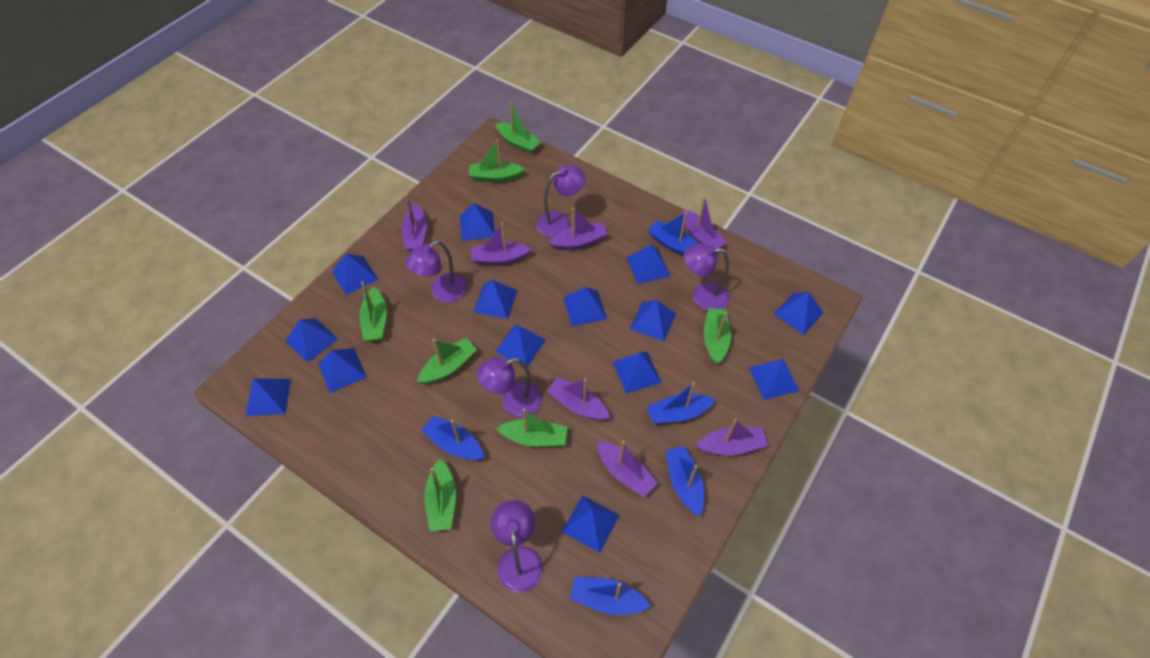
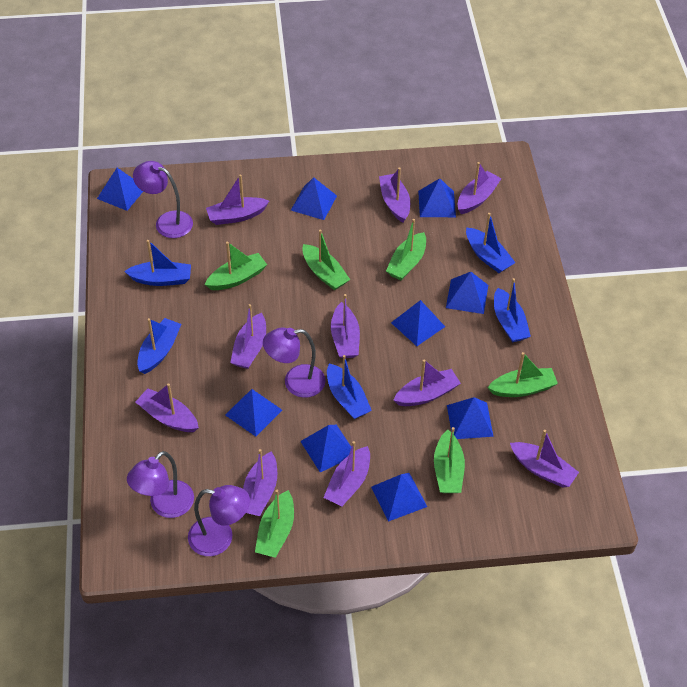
blue pyramid: [245,378,291,416] [286,318,338,362] [318,348,367,393] [332,253,379,295] [460,203,495,241] [473,280,518,319] [495,325,546,367] [562,495,620,553] [563,287,607,326] [613,352,662,394] [626,244,670,284] [630,300,676,342] [749,359,799,400] [774,292,824,335] = 14 -> [97,168,143,211] [225,389,282,437] [291,177,337,220] [300,425,351,472] [371,473,427,522] [391,300,445,346] [418,178,456,217] [446,272,488,314] [447,397,494,439] = 9
green boat: [359,282,387,341] [417,338,477,384] [424,459,456,531] [469,139,525,182] [496,102,541,154] [496,408,568,446] [704,308,731,364] = 7 -> [205,242,267,290] [255,490,294,558] [302,230,350,290] [386,219,426,280] [434,427,465,493] [488,352,558,397] = 6
purple boat: [402,193,427,252] [471,222,531,265] [547,377,610,420] [549,207,608,250] [597,440,658,497] [682,196,726,248] [696,419,768,455] = 7 -> [136,383,199,432] [206,175,269,225] [230,304,266,369] [243,449,277,516] [324,441,370,506] [331,294,360,359] [379,167,410,223] [393,359,461,406] [458,162,502,214] [510,430,579,488] = 10
purple lamp: [405,240,467,302] [477,357,542,417] [490,500,543,592] [537,165,585,238] [684,244,729,311] = 5 -> [127,451,194,518] [133,161,193,238] [188,485,250,556] [263,327,326,398] = 4

